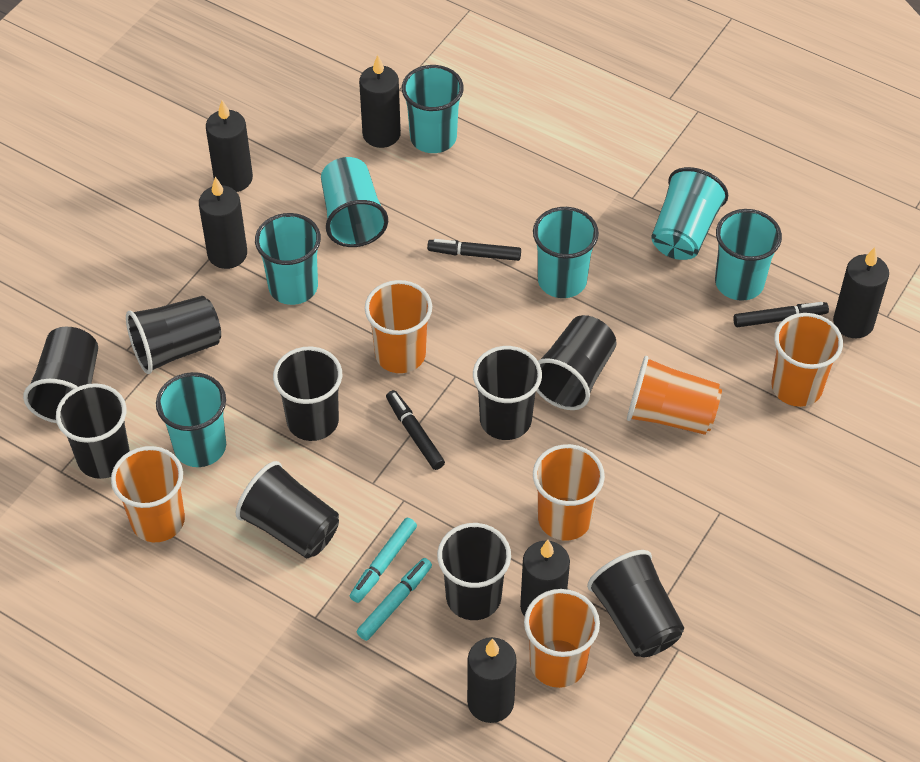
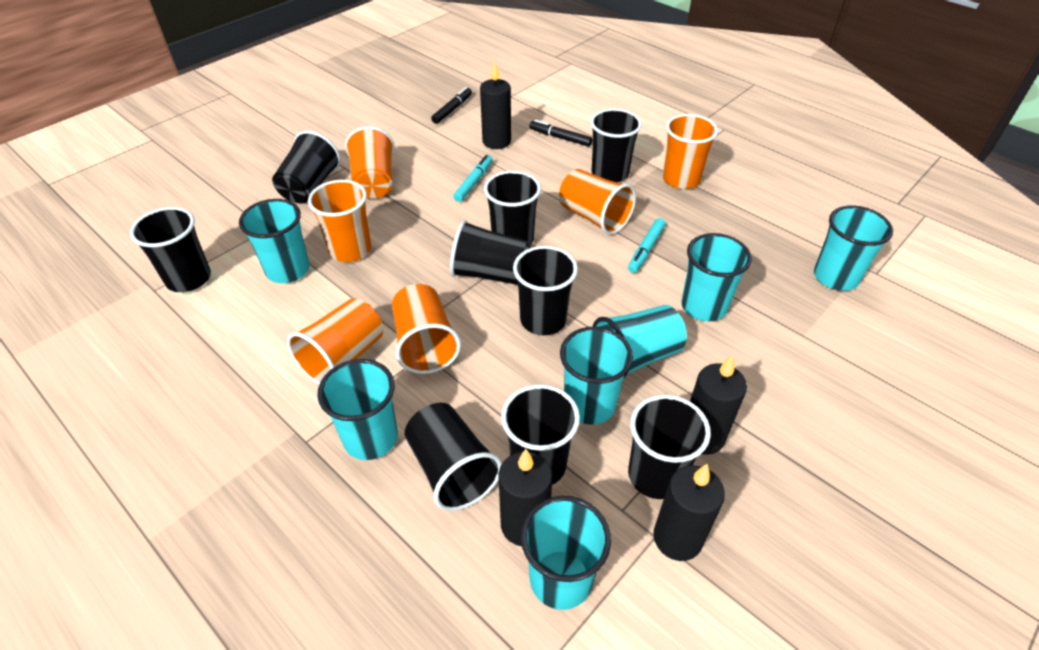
black candle: [199,177,247,269] [206,100,253,192] [359,55,401,148] [467,637,517,723] [520,540,570,617] [833,247,889,338] = 6 -> [480,61,511,149] [499,449,553,546] [653,464,725,561] [690,354,747,455] = 4
black marker: [386,390,445,470] [427,239,521,261] [733,302,829,327] = 3 -> [431,87,472,124] [529,119,593,147] = 2

